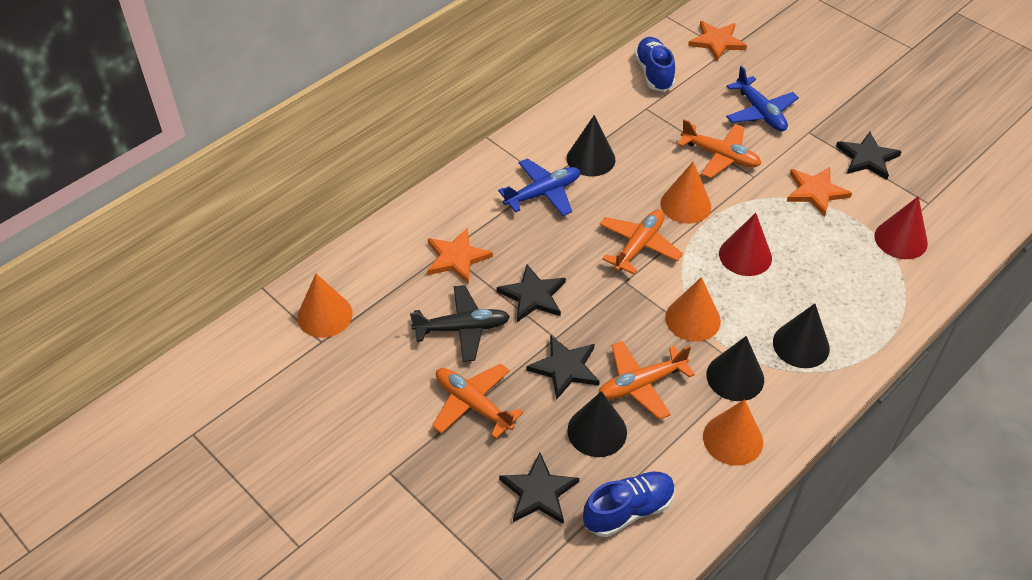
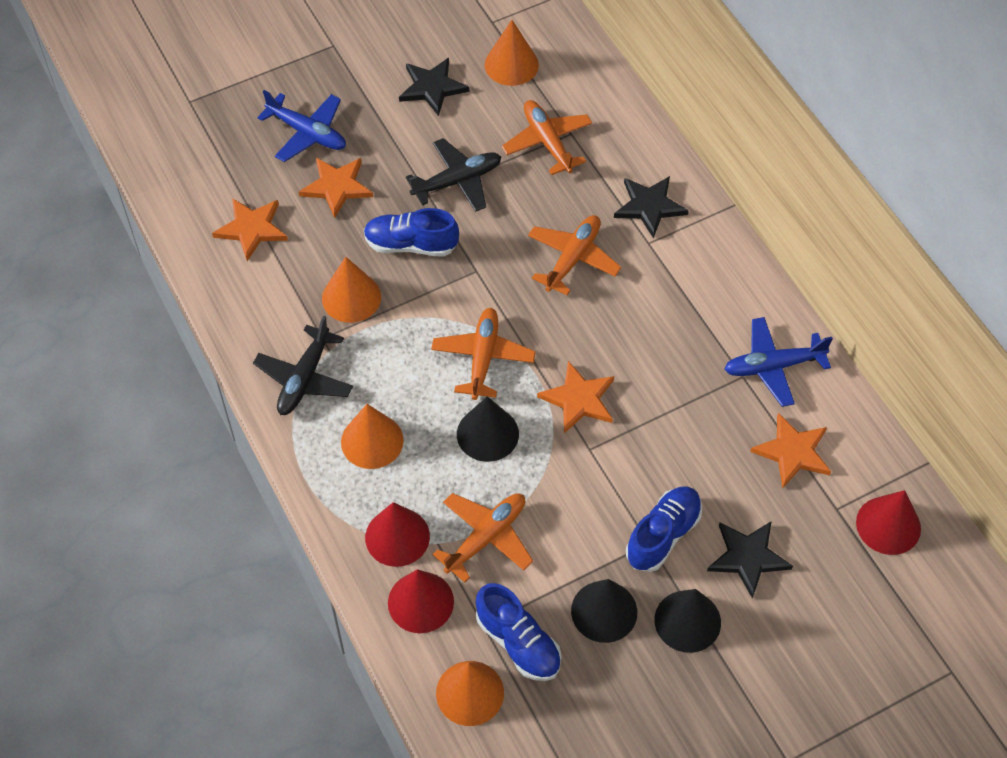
black cone: [567,115,615,176] [567,391,627,457] [706,336,764,401] [773,304,830,368] = 4 -> [457,396,519,462] [571,579,637,643] [655,589,721,653] = 3
black plane: [410,285,510,362] = 1 -> [253,316,353,415] [406,138,501,212] = 2
black star: [497,264,566,322] [499,452,579,524] [527,335,600,400] [836,132,902,180] = 4 -> [399,58,469,116] [614,176,689,238] [707,522,793,599] = 3
blue shoe: [583,471,675,537] [634,37,675,92] = 2 -> [364,208,459,257] [476,583,561,681] [626,486,702,572] = 3
orange star: [427,228,493,284] [688,21,747,61] [786,167,852,217] = 3 -> [212,198,288,261] [299,158,373,218] [537,361,614,434] [750,413,831,488] = 4
red cone: [719,213,772,276] [875,196,928,259] = 2 -> [365,502,430,567] [388,569,454,633] [856,490,921,555] = 3

